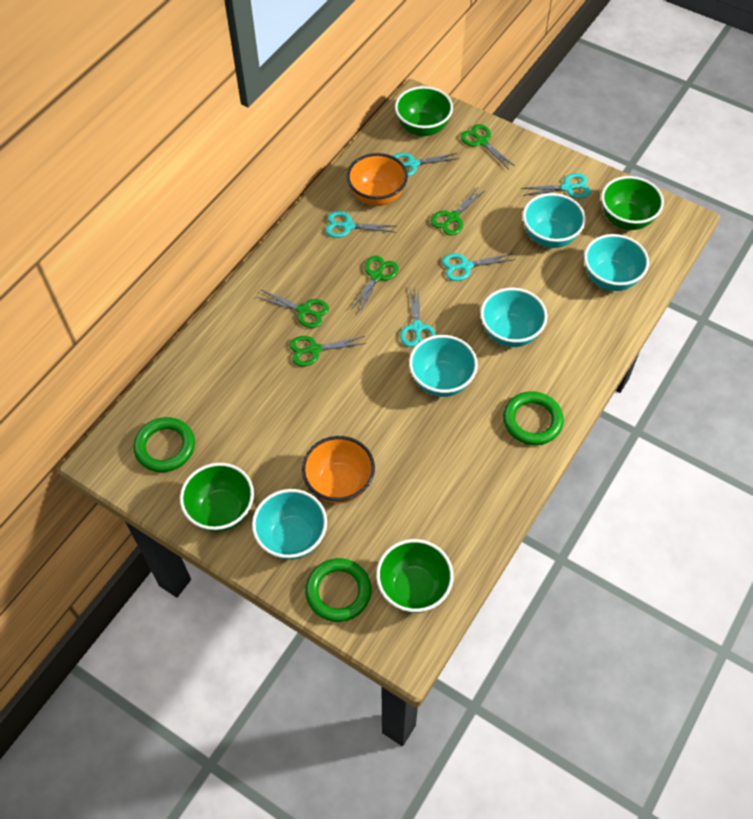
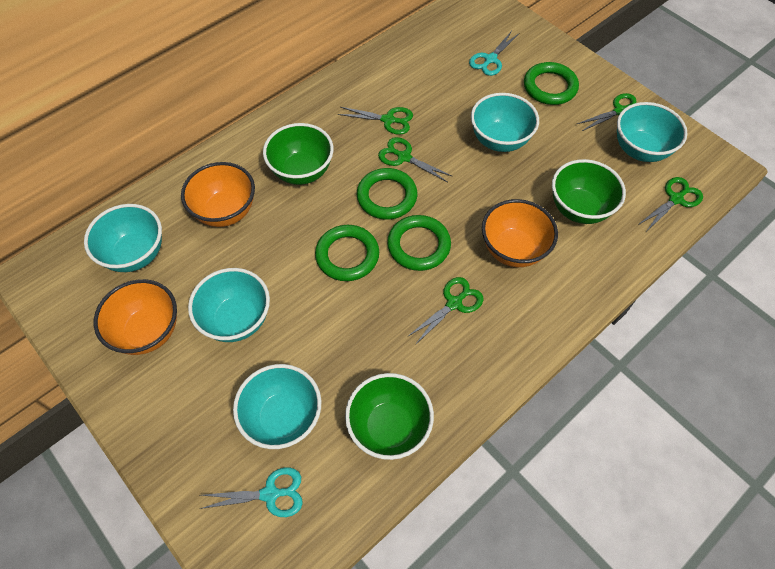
green bowl: [180,463,254,532] [376,539,454,613] [395,86,453,136] [601,176,664,230] = 4 -> [263,123,334,185] [345,373,434,460] [552,159,626,224] = 3
green ring: [134,417,195,472] [305,558,371,622] [503,391,564,445] = 3 -> [315,225,379,281] [357,168,417,220] [387,215,451,271] [524,62,579,105] = 4
orange bowl: [302,436,375,503] [347,153,408,206] = 2 -> [94,279,177,355] [181,162,255,227] [482,199,558,267] = 3
turquoise scissors: [325,211,396,238] [393,153,459,176] [400,285,436,347] [442,253,515,281] [521,173,591,198] = 5 -> [200,467,303,517] [469,31,519,76] = 2

